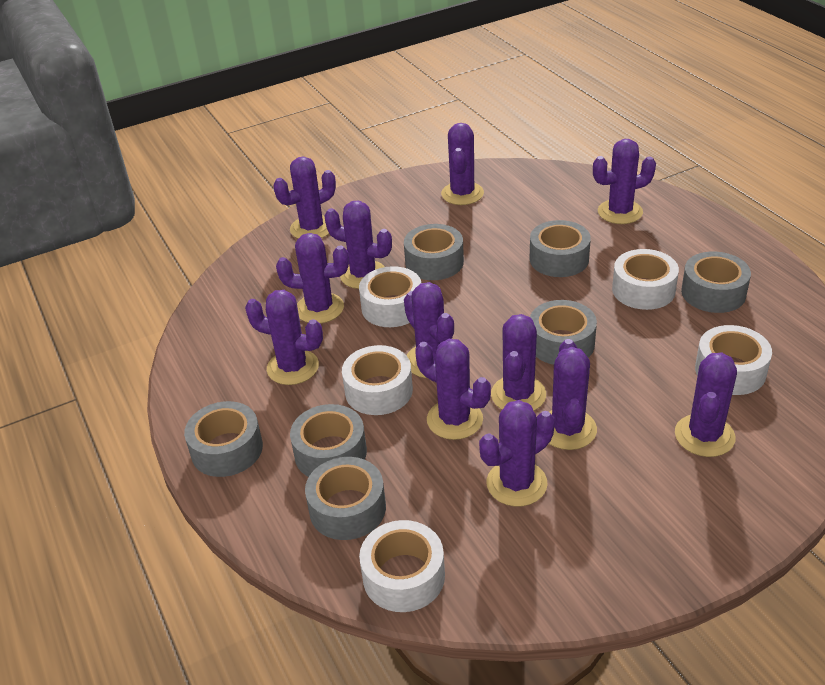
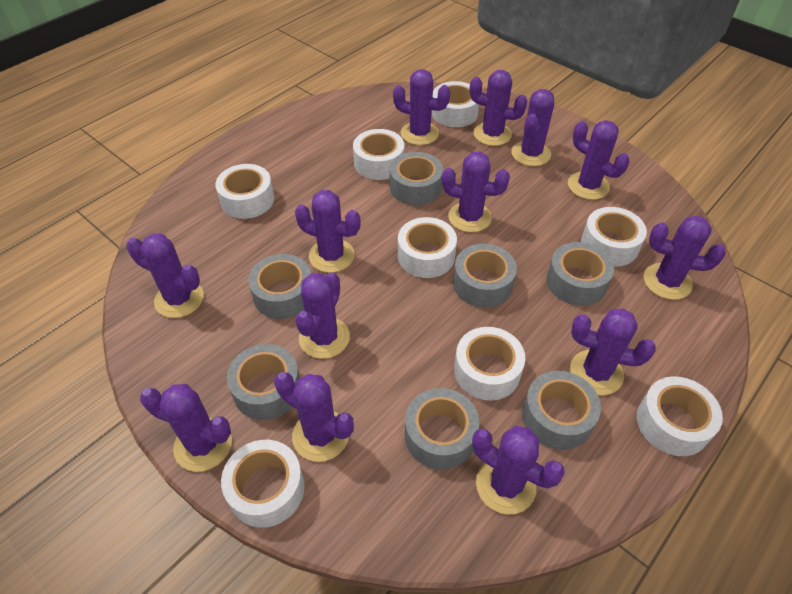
purple cactus: [245,290,323,385] [273,157,336,239] [276,233,349,324] [324,201,392,289] [404,282,454,378] [415,339,491,440] [441,123,484,205] [479,400,555,507] [491,314,546,411] [549,339,597,450] [593,139,656,224] [675,353,737,457] = 12 -> [127,234,204,318] [140,384,232,472] [274,372,354,462] [295,190,361,273] [295,272,350,359] [393,69,451,145] [441,151,510,233] [470,70,527,146] [472,426,565,515] [511,89,554,166] [568,120,630,200] [570,309,656,395] [643,216,726,300] = 13
white tape: [342,345,413,415] [359,266,421,327] [359,520,445,612] [612,249,679,310] [695,325,772,395] = 5 -> [215,164,274,219] [221,440,305,528] [353,129,404,180] [398,217,457,278] [432,81,479,127] [454,327,525,401] [581,207,647,266] [637,376,723,456] = 8

